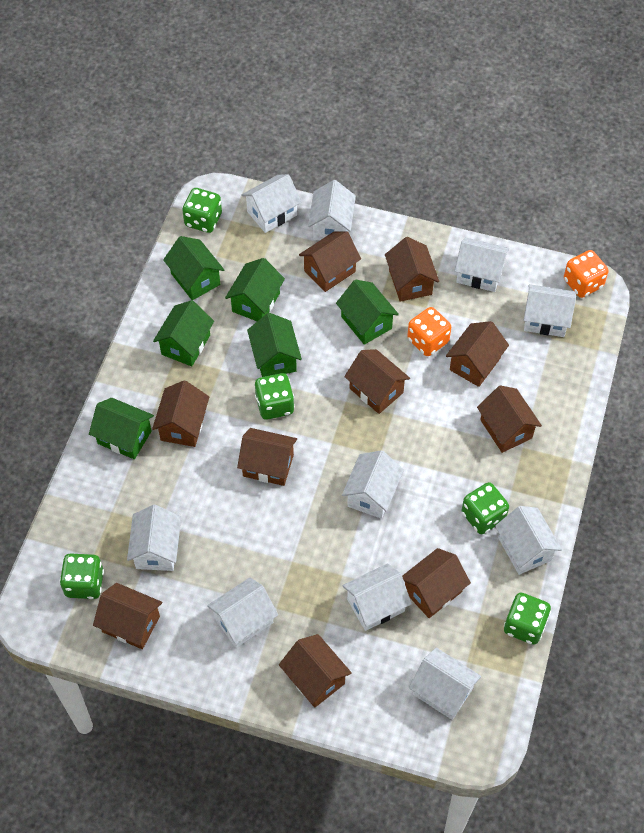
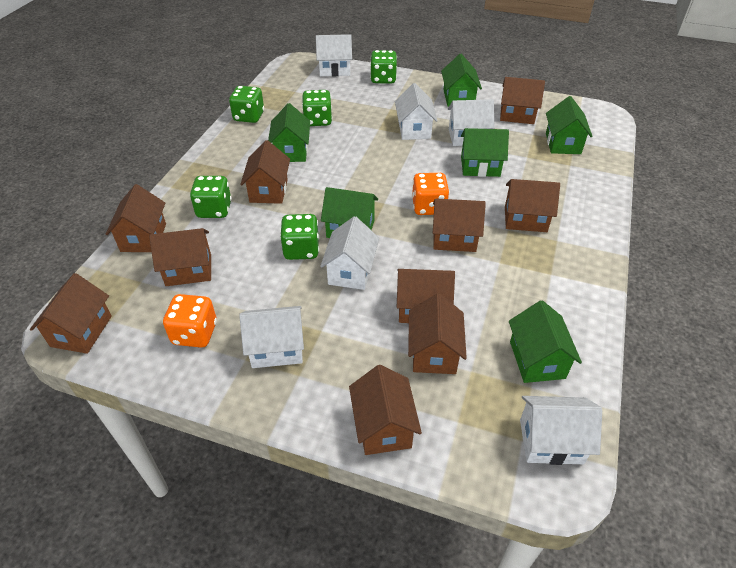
white house: [127,505,181,571] [207,578,278,648] [241,174,302,233] [308,180,356,240] [342,450,404,519] [342,563,412,631] [409,648,481,720] [455,237,509,292] [495,506,562,575] [524,284,576,337] = 10 -> [239,306,304,368] [316,34,352,76] [320,216,379,290] [395,83,438,140] [448,99,494,146] [520,396,602,465] = 6

